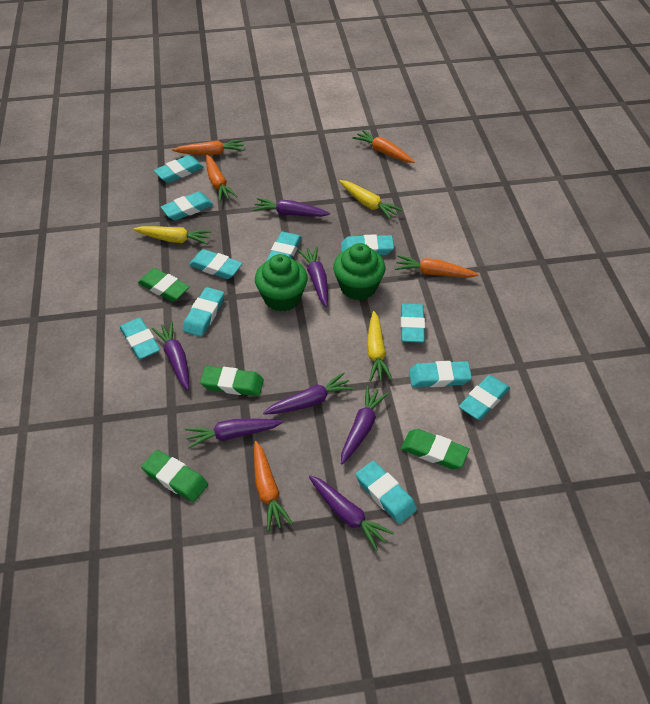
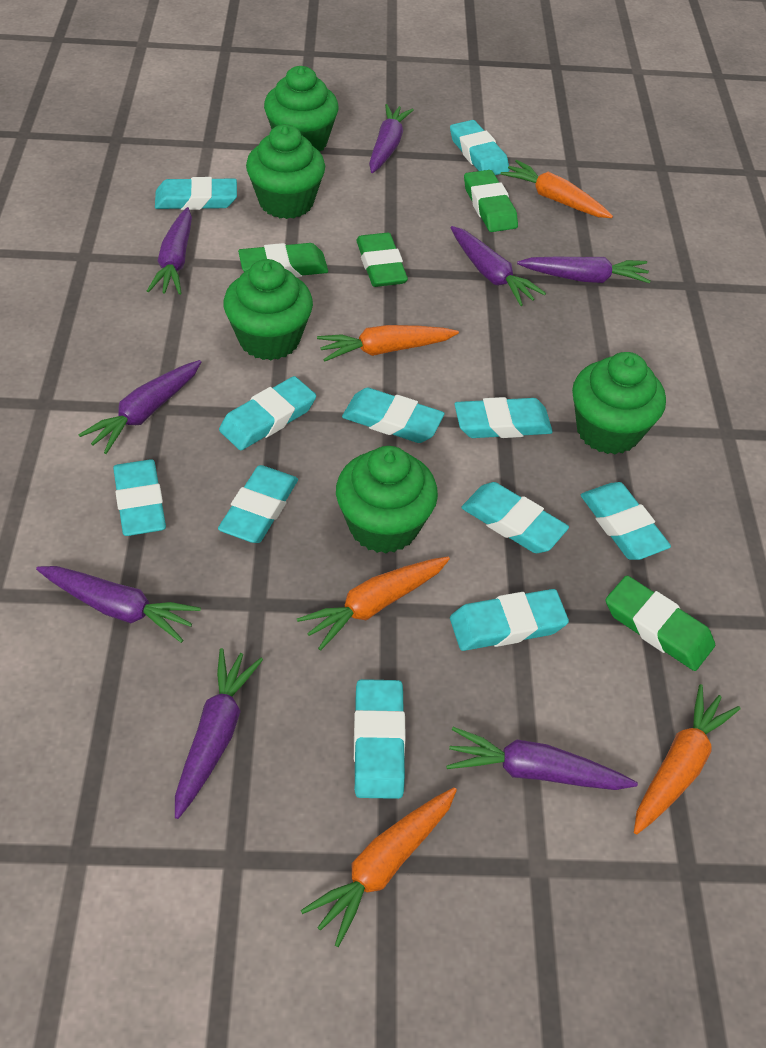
green cupcake: [255,254,308,312] [333,243,386,300] = 2 -> [223,259,313,360] [246,124,325,219] [264,66,339,152] [336,446,438,553] [572,352,666,454] = 5
purple carrot: [152,321,189,390] [185,419,283,449] [253,198,330,217] [263,372,354,415] [298,246,328,307] [309,475,394,551] [341,386,389,465] = 7 -> [36,566,201,643] [78,360,201,454] [147,207,192,295] [175,648,263,819] [369,104,414,173] [446,727,638,790] [451,226,546,306] [517,257,650,283] = 8
yellow carrot: [133,226,212,245] [339,180,402,220] [367,311,393,381] = 3 -> none = 0

